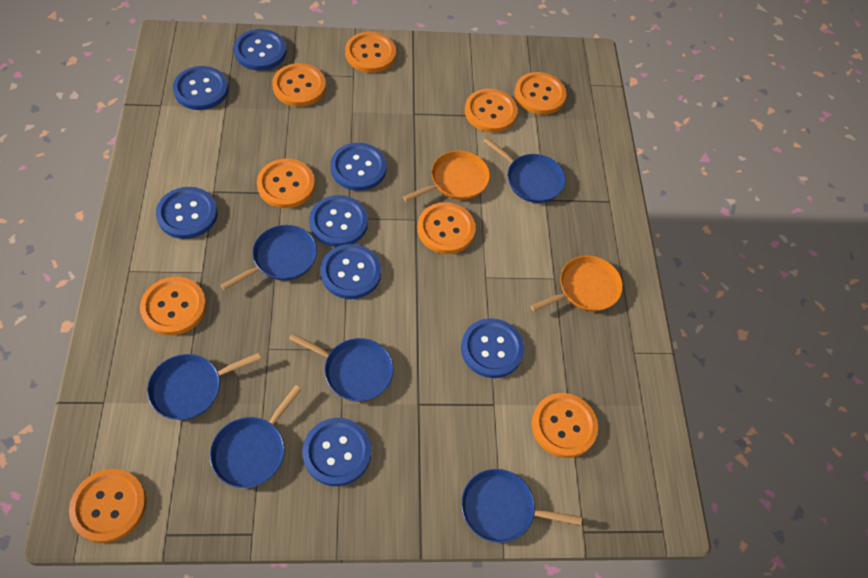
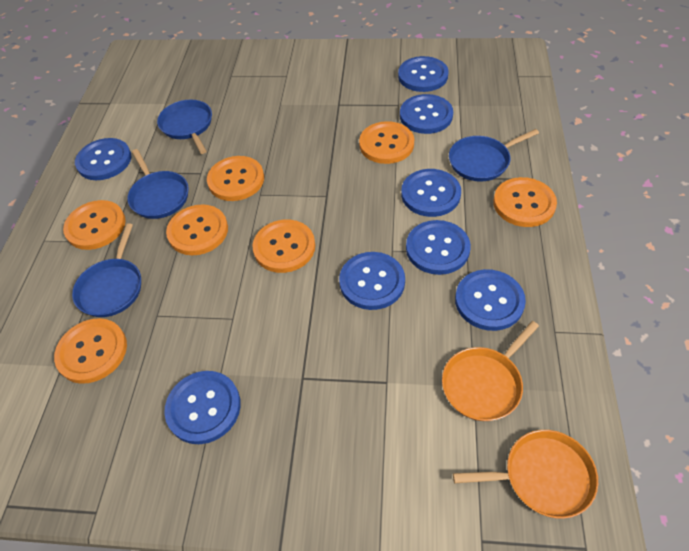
blue pan: [147,353,261,420] [210,385,302,488] [221,225,317,290] [289,333,394,402] [461,469,582,543] [483,138,566,203] = 6 -> [72,223,141,317] [127,149,189,219] [157,100,212,154] [449,129,539,182] = 4
orange button: [69,469,147,543] [140,277,206,335] [257,159,315,208] [272,63,326,107] [345,32,396,73] [417,202,476,254] [465,88,518,133] [514,72,567,115] [532,393,598,458] = 9 -> [54,318,127,384] [63,200,126,250] [166,204,228,255] [207,156,264,201] [252,220,315,273] [359,121,414,164] [493,177,557,227] = 7

